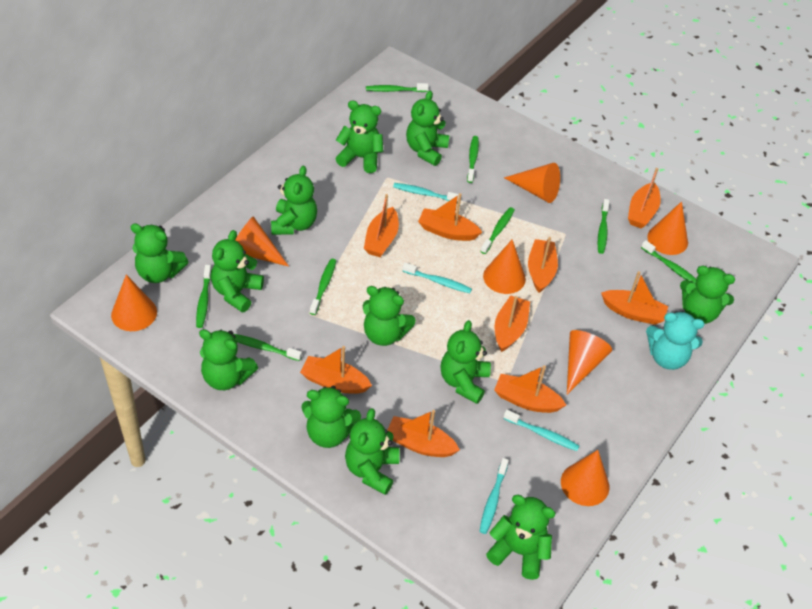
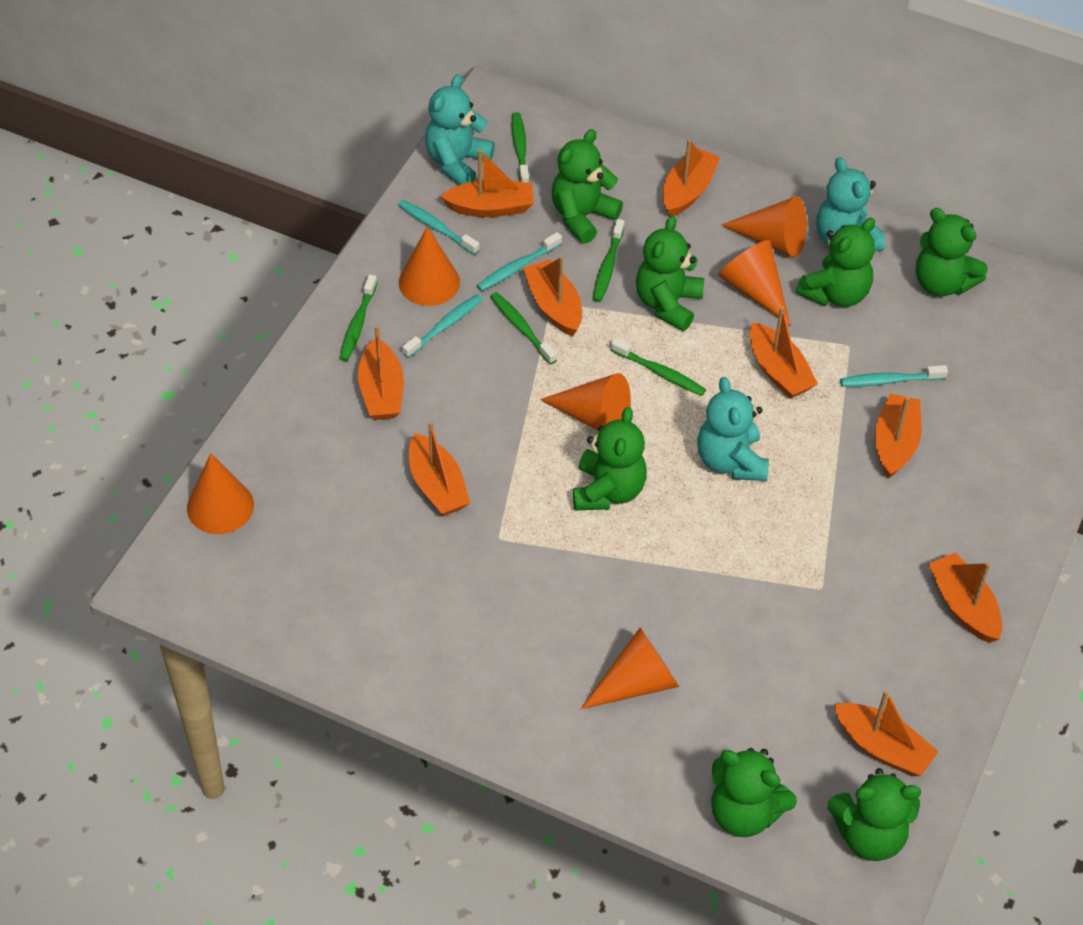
green teddy bear: [130,223,188,283] [199,329,258,390] [211,230,264,313] [271,166,317,235] [301,386,361,448] [336,100,384,173] [345,408,400,495] [363,286,416,346] [406,91,450,166] [440,320,491,404] [486,495,556,580] [680,266,735,324] = 12 -> [552,129,623,244] [573,407,647,511] [636,216,704,331] [711,748,797,837] [796,218,875,307] [828,768,921,861] [916,208,988,296] = 7
green toothbrush: [196,265,212,328] [234,334,302,361] [310,259,336,315] [366,83,429,92] [467,136,479,183] [480,207,515,254] [598,199,609,254] [641,240,696,284] = 8 -> [339,274,377,361] [490,292,557,365] [512,112,529,183] [593,219,625,302] [610,338,706,396] = 5
orange cone: [111,275,157,331] [236,216,289,267] [483,240,526,294] [504,163,560,203] [561,450,609,506] [567,330,612,394] [647,201,688,255] = 7 -> [187,453,254,534] [399,226,460,306] [540,373,631,431] [581,628,679,709] [719,240,790,325] [721,196,807,258] = 6
turquoise teddy bear: [646,311,704,370] = 1 -> [425,74,495,185] [697,377,769,481] [816,157,885,251] = 3

